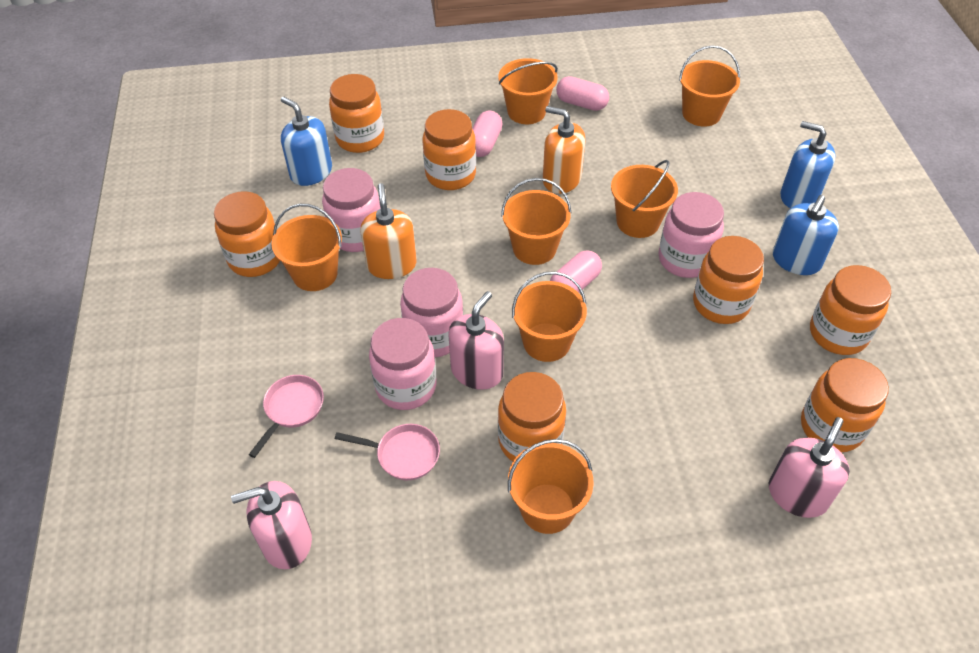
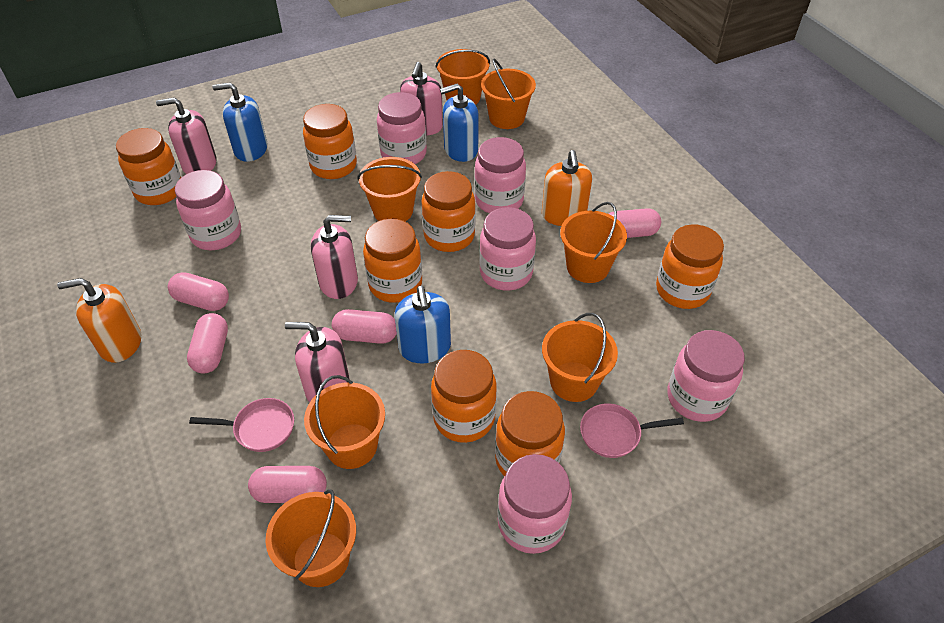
pink capsule: [472,110,502,157] [550,250,602,293] [556,76,609,111] = 3 -> [168,272,229,311] [187,313,228,374] [248,466,327,503] [332,309,397,344] [609,208,661,238] = 5
pink jar: [322,168,381,252] [369,318,436,410] [400,268,463,357] [659,192,724,278] = 4 -> [175,170,241,250] [377,92,427,164] [474,137,526,214] [479,207,536,291] [497,454,572,554] [667,330,745,422] = 6
pink soap dispenser: [231,481,312,569] [448,291,504,390] [769,417,850,518] = 3 -> [156,97,217,174] [285,322,349,402] [311,215,358,299] [400,62,443,136] = 4

